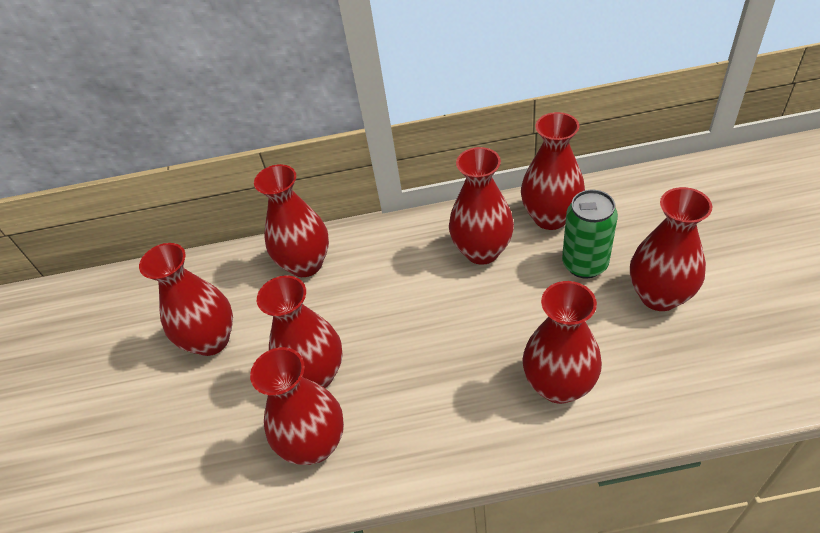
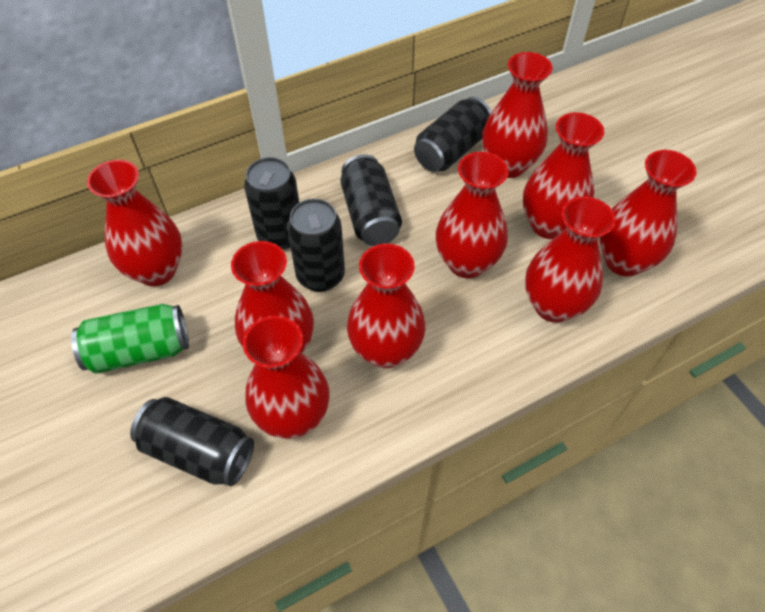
black can: none = 0 -> [130,397,254,486] [244,157,299,250] [287,199,345,292] [340,154,402,246] [414,97,492,172] = 5
red vase: [139,243,233,356] [250,347,344,465] [254,164,329,277] [257,275,343,388] [449,147,514,265] [521,112,585,230] [522,281,602,404] [630,187,713,311] = 8 -> [87,160,183,286] [231,241,314,353] [243,316,329,439] [347,244,425,368] [436,152,509,278] [482,52,553,178] [523,112,604,239] [525,196,616,323] [599,150,697,277] = 9

